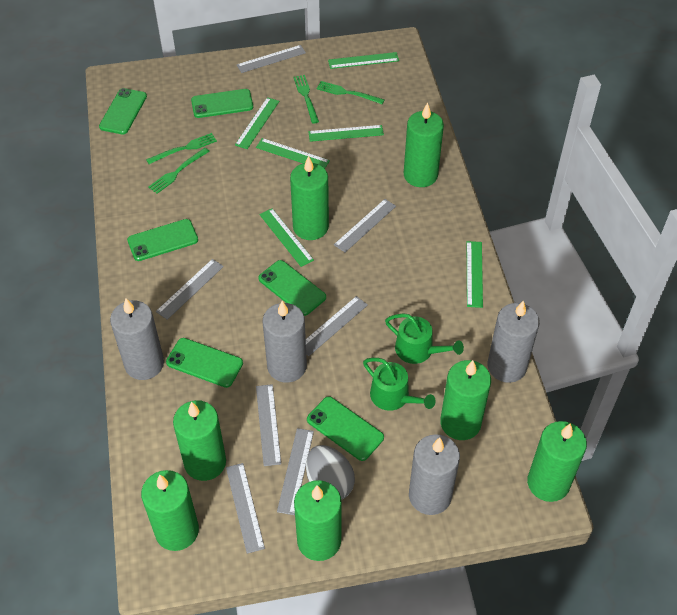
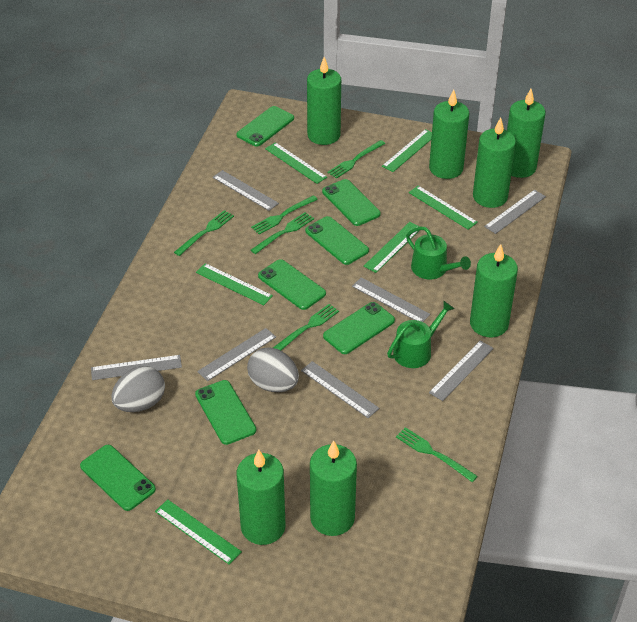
green fork: [146,133,217,164] [148,148,210,194] [293,75,319,124] [316,81,384,104] = 4 -> [174,210,234,256] [251,195,318,234] [251,212,314,254] [273,304,339,351] [327,140,385,179] [396,427,478,482] = 6
green phone: [99,88,147,134] [127,219,198,261] [166,338,243,388] [191,89,253,118] [258,260,326,316] [307,396,384,461] = 6 -> [80,445,156,511] [195,380,256,445] [236,106,294,147] [258,259,326,310] [305,216,369,265] [322,179,381,226] [323,302,395,354] = 7
grey candle: [110,298,164,380] [263,301,307,383] [409,434,460,515] [488,301,540,383] = 4 -> none = 0
grey egg: [306,445,355,500] = 1 -> [111,366,165,412] [247,347,299,392] = 2

